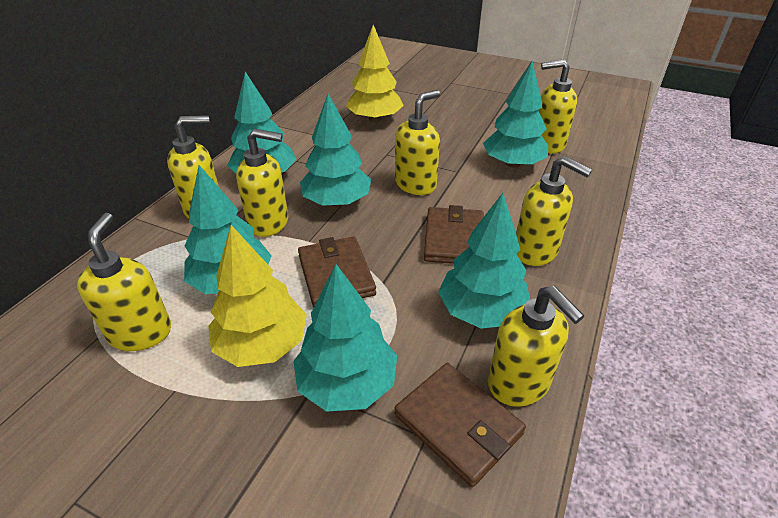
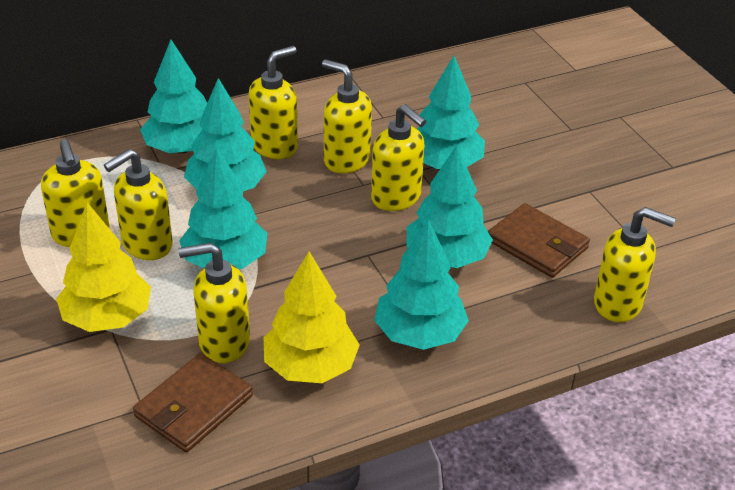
brown wallet: [298,236,376,308] [394,363,526,487] [424,205,484,264] = 3 -> [133,353,253,452] [488,203,590,278] = 2

